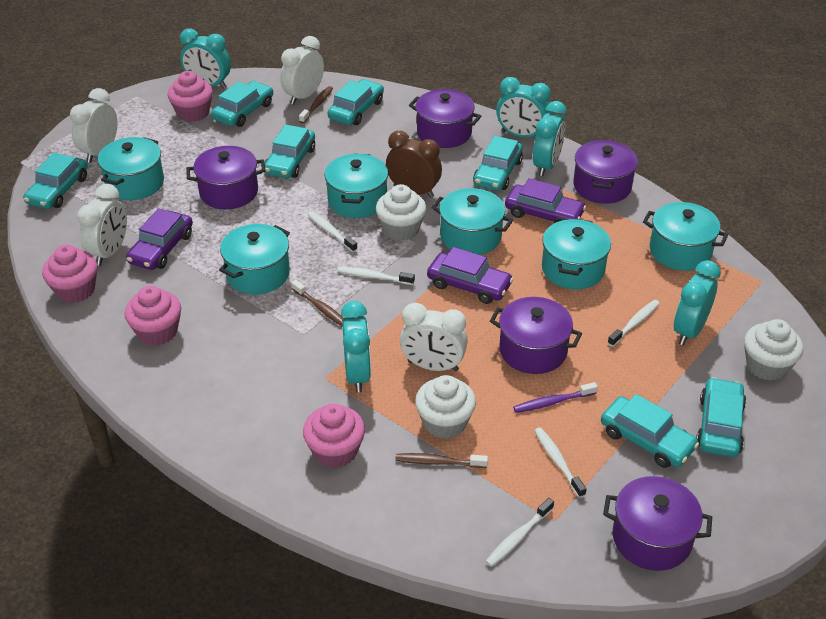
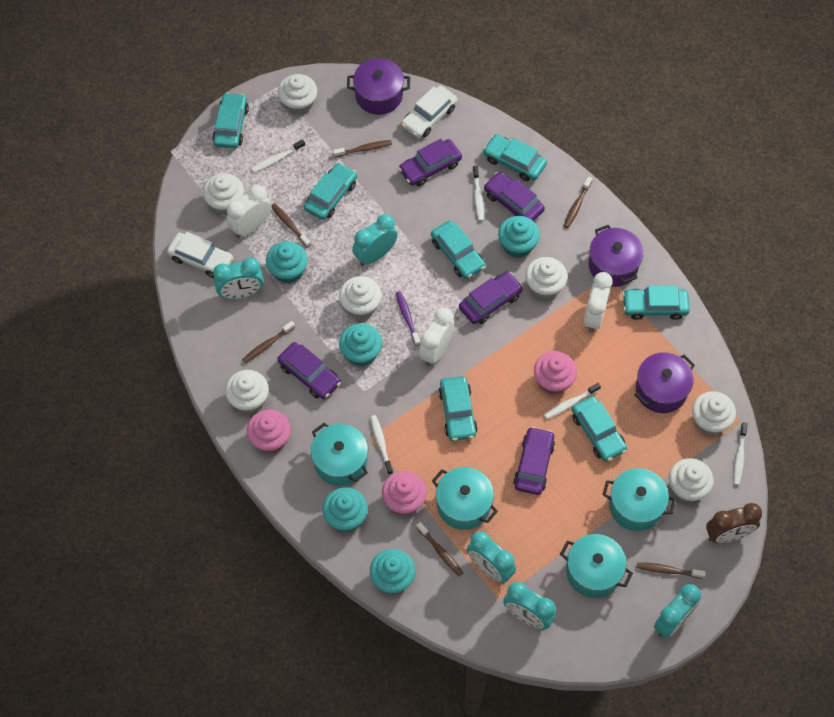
brown toothbrush: [291,280,343,327] [299,86,333,124] [395,453,488,468] = 3 -> [242,321,295,363] [271,203,311,248] [333,140,392,157] [416,522,463,577] [564,176,592,228] [637,562,706,579] = 6
pink cupcake: [42,245,97,303] [125,286,181,346] [167,71,213,122] [303,403,365,468] = 4 -> [247,410,291,453] [382,471,427,515] [534,351,577,395] = 3
purple car: [126,208,193,270] [427,247,513,304] [505,178,586,223] = 3 -> [277,342,341,399] [398,139,462,186] [459,271,523,324] [484,172,545,221] [513,427,555,495] = 5
purple pot: [186,146,266,209] [409,89,481,148] [490,297,582,374] [573,140,638,204] [603,476,712,571] = 5 -> [347,58,410,115] [588,225,644,287] [635,352,695,413] = 3
turquoise cupcake: none = 0 -> [266,241,308,284] [323,487,368,532] [339,323,382,366] [370,549,416,594] [498,216,540,258] = 5
turquoise pot: [98,137,164,200] [219,224,290,294] [324,153,388,218] [431,188,513,255] [542,218,611,289] [643,202,729,271] = 6 -> [311,423,368,486] [432,467,498,530] [560,534,633,598] [603,468,676,531] = 4
white car: none = 0 -> [167,232,233,278] [401,86,457,138] = 2
white clock: [70,88,117,163] [77,184,127,266] [280,36,324,105] [400,302,468,372] = 4 -> [227,185,271,238] [419,308,455,366] [584,272,613,333] = 3
white cupcake: [376,184,426,240] [415,375,476,439] [744,319,803,381] = 3 -> [203,173,244,215] [225,370,269,413] [278,74,317,115] [339,276,382,319] [525,257,568,299] [669,458,714,502] [692,391,736,435] = 7

